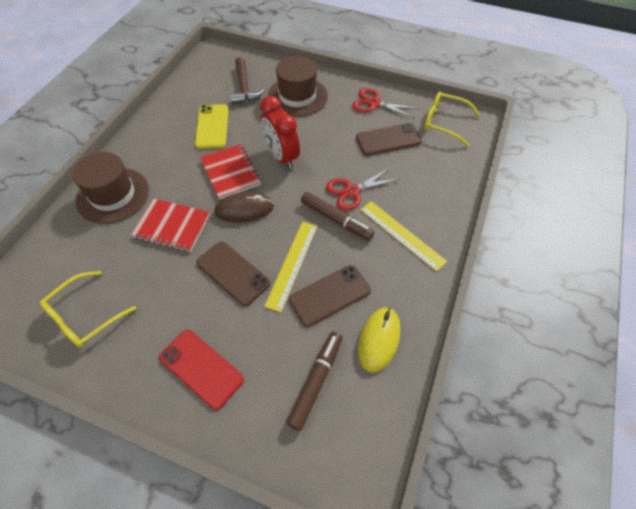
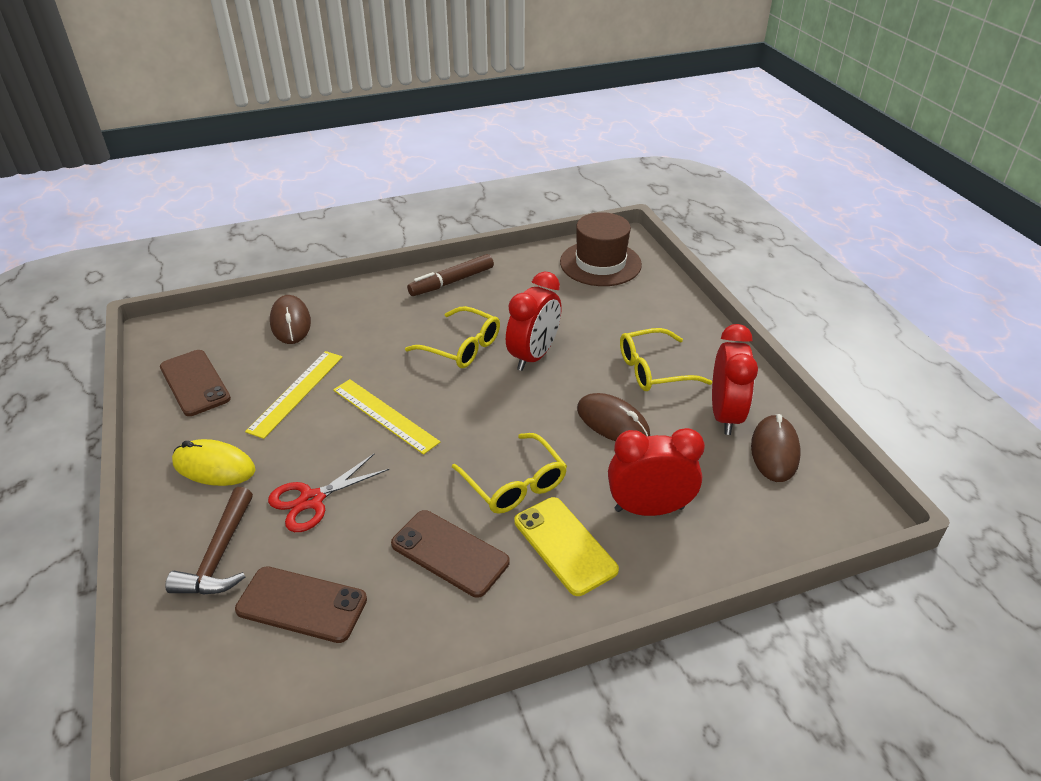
brown hat: [73,152,149,224] [268,56,328,117] = 2 -> [560,212,642,286] = 1
brown marker: [287,332,343,431] [301,192,375,241] = 2 -> [407,254,494,296] = 1
brown mouse: [214,192,274,223] = 1 -> [270,295,311,344] [577,393,650,441] [751,414,801,482] = 3
red clock: [260,96,300,169] = 1 -> [506,272,561,371] [608,428,705,516] [712,324,758,435] = 3
red notebook: [131,199,210,252] [200,144,261,199] = 2 -> none = 0
red phone: [159,330,244,410] = 1 -> none = 0
red scissors: [326,168,400,211] [352,88,419,118] = 2 -> [268,454,389,532] = 1
yellow glasses: [40,271,136,348] [424,92,480,146] = 2 -> [405,306,500,368] [452,433,567,514] [620,328,712,391] = 3

